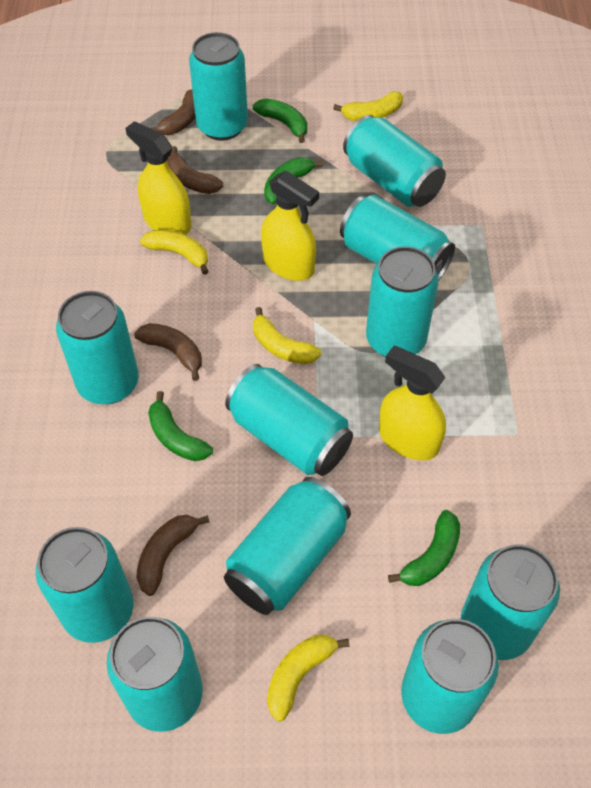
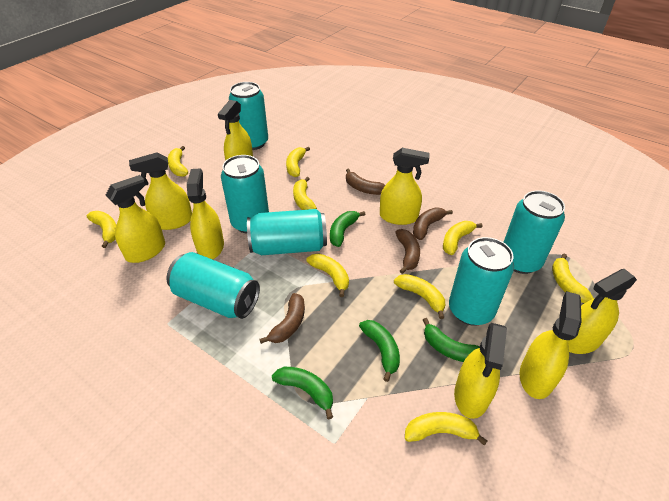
turquoise can: [36,527,133,643] [56,291,139,404] [107,617,203,732] [189,32,248,141] [224,477,351,615] [225,364,353,476] [340,195,455,280] [343,115,446,207] [366,246,439,357] [401,619,499,734] [461,545,560,660] = 11 -> [167,252,260,319] [221,155,269,234] [229,82,268,150] [247,209,327,255] [449,237,514,326] [504,191,565,274] = 6
yellow banana: [140,230,209,275] [253,307,321,364] [267,635,349,722] [333,91,403,121] = 4 -> [87,211,116,248] [168,146,188,177] [286,147,310,177] [293,177,317,210] [306,253,349,297] [394,274,445,319] [405,412,487,446] [443,221,483,255] [552,254,594,303] = 9
yellow spray bottle: [125,121,192,235] [261,171,319,281] [379,346,446,460] = 3 -> [106,175,165,263] [129,152,192,230] [187,168,224,259] [218,100,253,160] [380,148,430,225] [454,323,507,419] [520,291,581,399] [568,269,637,354] = 8

